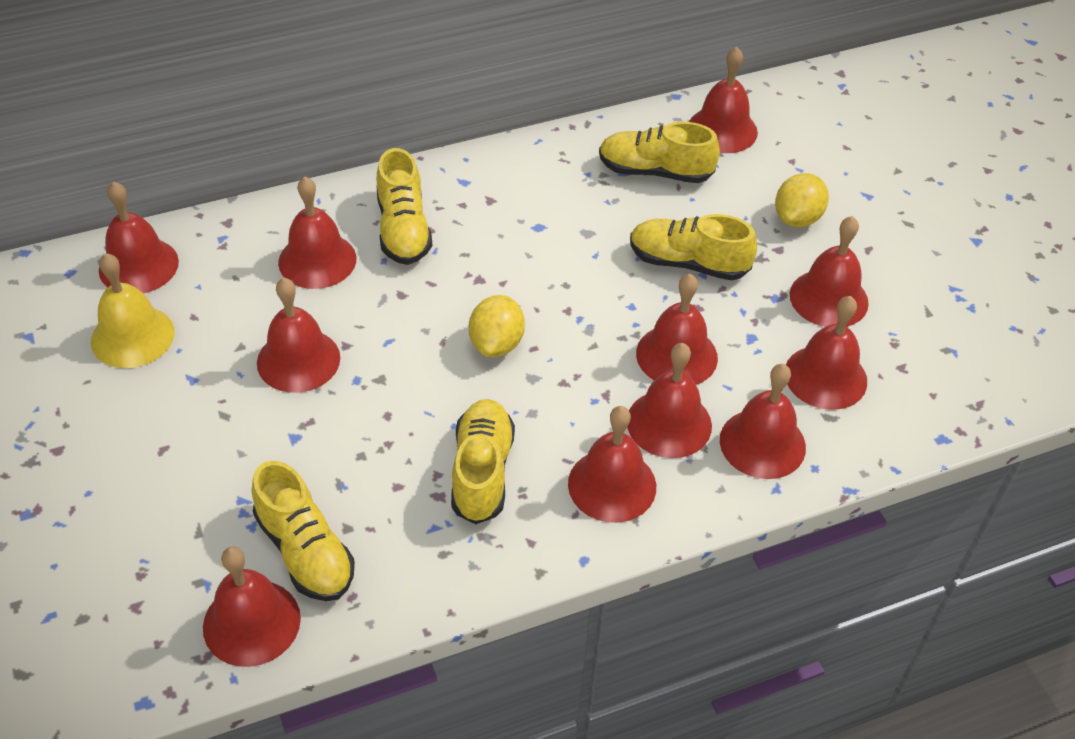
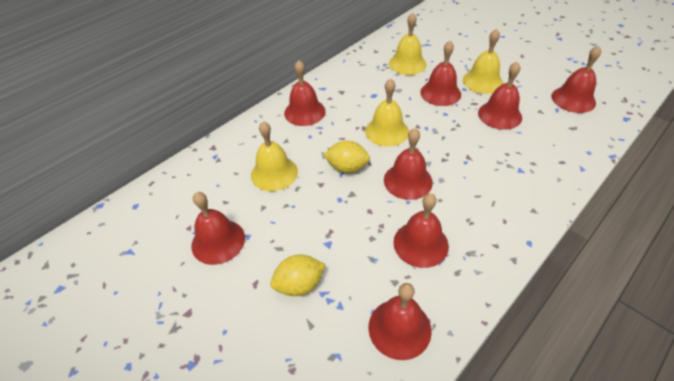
red bell: [99,181,179,293] [203,546,301,667] [257,278,340,393] [278,177,356,289] [568,406,656,523] [627,343,712,458] [636,274,718,385] [689,47,758,153] [720,364,806,479] [786,296,867,410] [790,216,869,327] = 11 -> [192,192,245,265] [284,60,326,126] [368,283,431,360] [384,128,433,200] [393,193,449,268] [420,41,461,106] [478,62,522,130] [552,46,601,113] = 8
yellow bell: [91,253,174,368] = 1 -> [251,121,298,191] [365,78,409,147] [389,13,427,75] [463,29,503,94] = 4
yellow shoe: [252,461,355,601] [377,148,432,265] [451,399,515,524] [599,122,720,183] [630,214,757,280] = 5 -> none = 0

